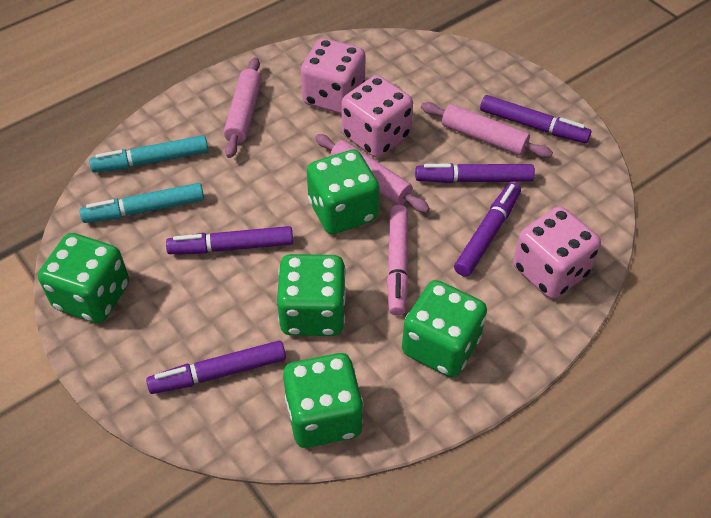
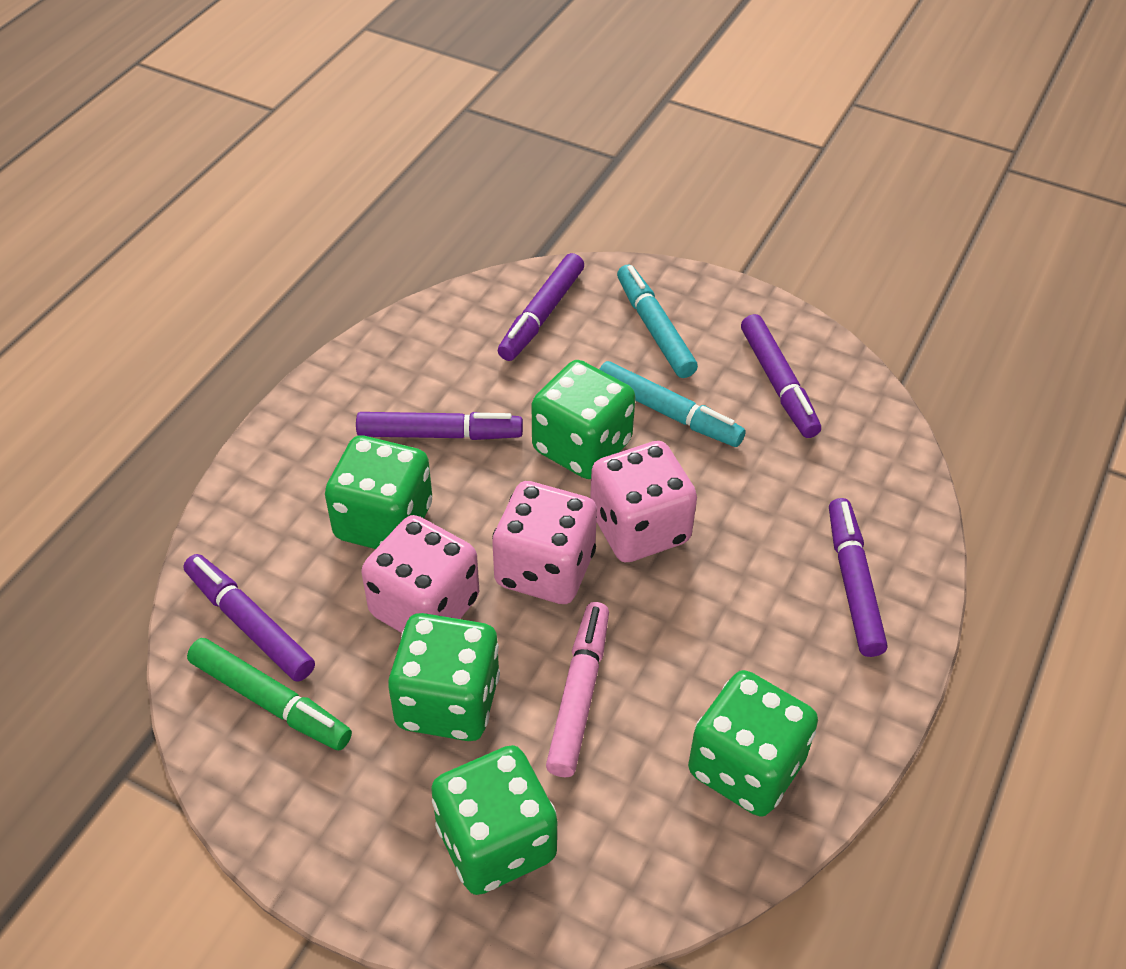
green marker: none = 0 -> [187,638,352,750] = 1
pink rolling pin: [224,57,262,158] [315,134,430,213] [421,102,553,158] = 3 -> none = 0

